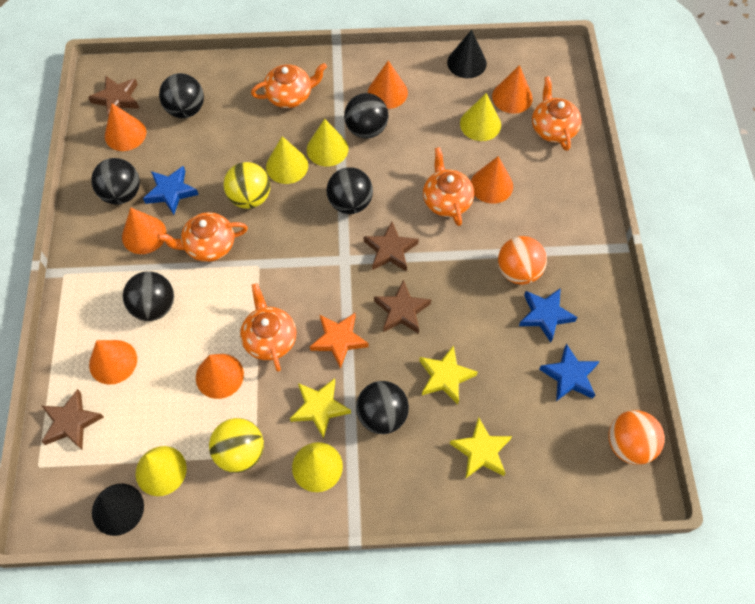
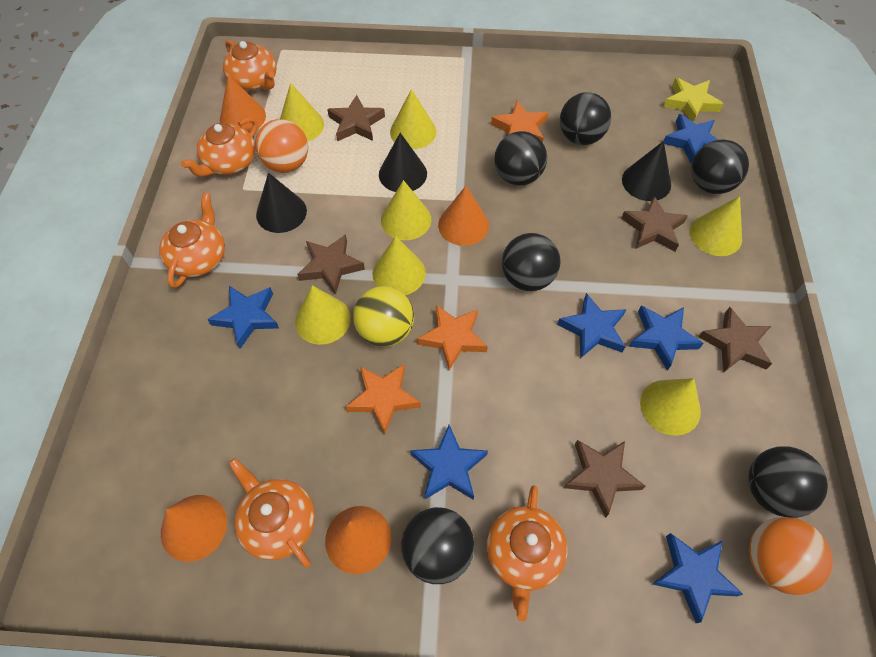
black cone: [92,484,144,536] [447,30,487,78] = 2 -> [256,173,307,233] [379,133,427,192] [622,141,671,201] = 3
blue star: [143,166,199,215] [519,288,578,343] [539,344,600,401] = 3 -> [207,286,279,349] [410,425,488,500] [557,293,626,358] [629,305,704,371] [652,533,743,623] [664,114,718,164] = 6
brown star: [42,389,104,449] [88,76,139,117] [364,221,419,272] [374,280,431,334] = 4 -> [297,234,365,295] [327,95,385,141] [564,440,645,518] [621,196,688,252] [699,307,772,373] = 5
orange cone: [89,340,137,385] [105,103,146,151] [122,207,167,254] [196,354,244,399] [368,60,408,109] [471,156,513,204] [492,65,533,114] = 7 -> [161,495,227,562] [220,75,266,133] [325,506,391,574] [438,186,489,246] = 4
orange star: [310,313,369,369] = 1 -> [346,364,421,434] [417,305,488,370] [491,101,548,142] = 3
yellow ball: [209,418,264,473] [224,162,270,209] = 2 -> [353,286,414,347] = 1
yellow cone: [136,446,187,496] [266,136,308,184] [292,442,343,492] [307,119,348,167] [460,93,501,141] = 5 -> [280,83,324,141] [295,285,351,345] [373,236,426,295] [381,180,431,240] [390,89,436,149] [640,378,701,436] [690,196,742,256] = 7
yellow star: [290,378,351,439] [419,345,478,404] [450,417,512,478] = 3 -> [663,77,723,122] = 1

